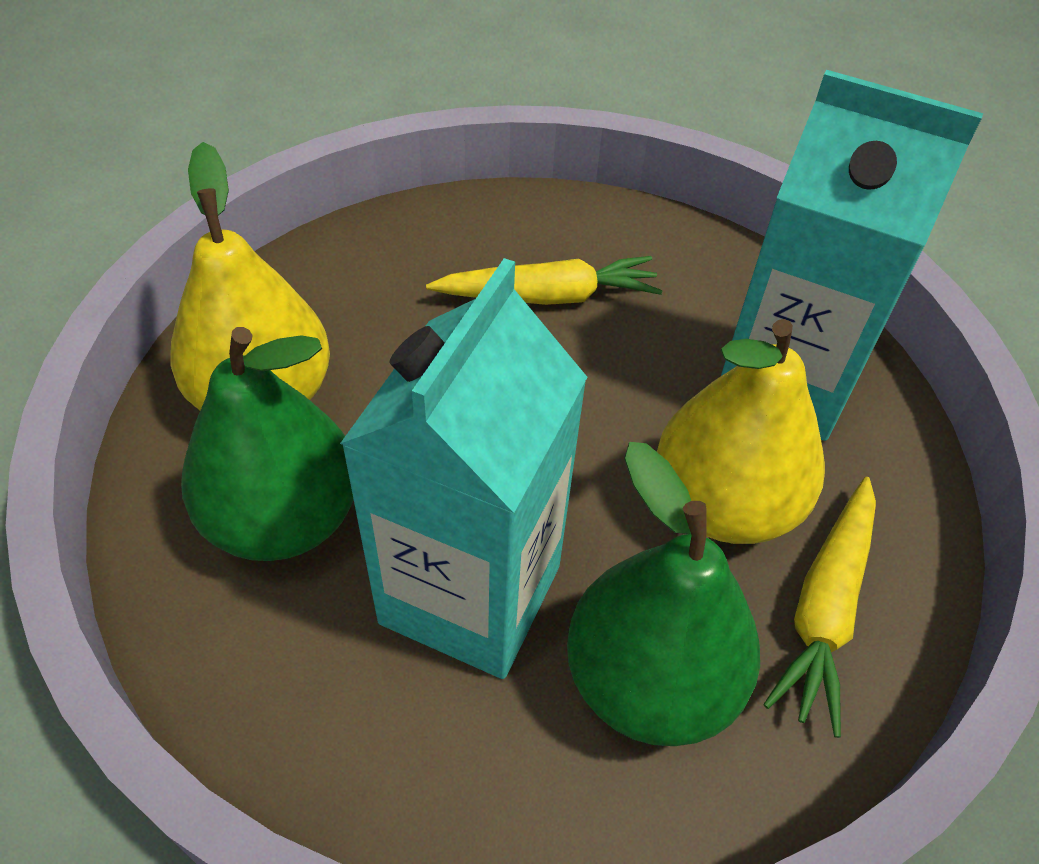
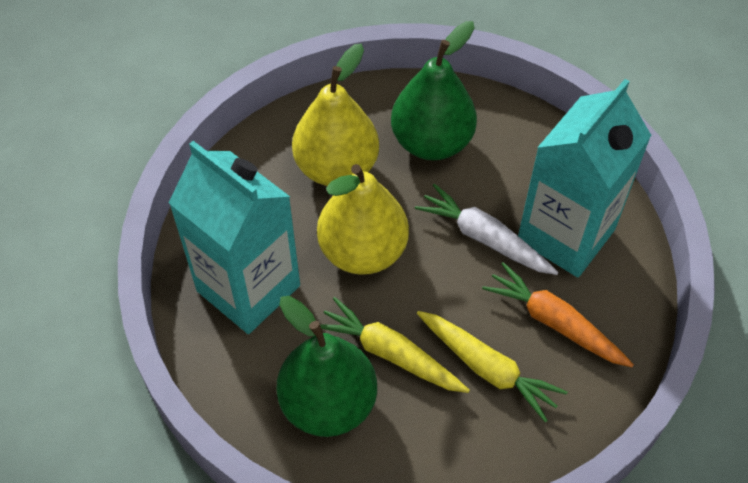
orange carrot: none = 0 -> [482,262,634,367] = 1
white carrot: none = 0 -> [415,183,559,275] = 1

